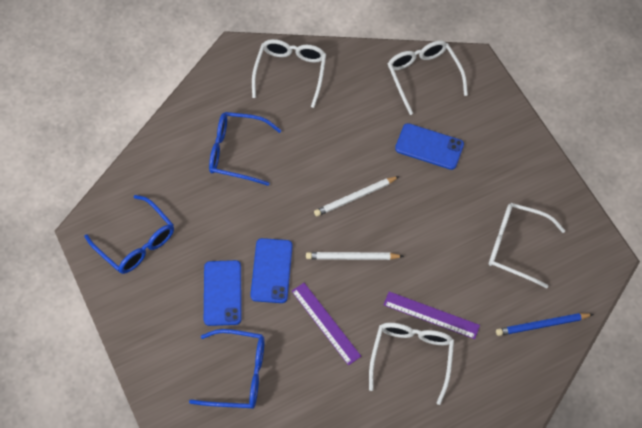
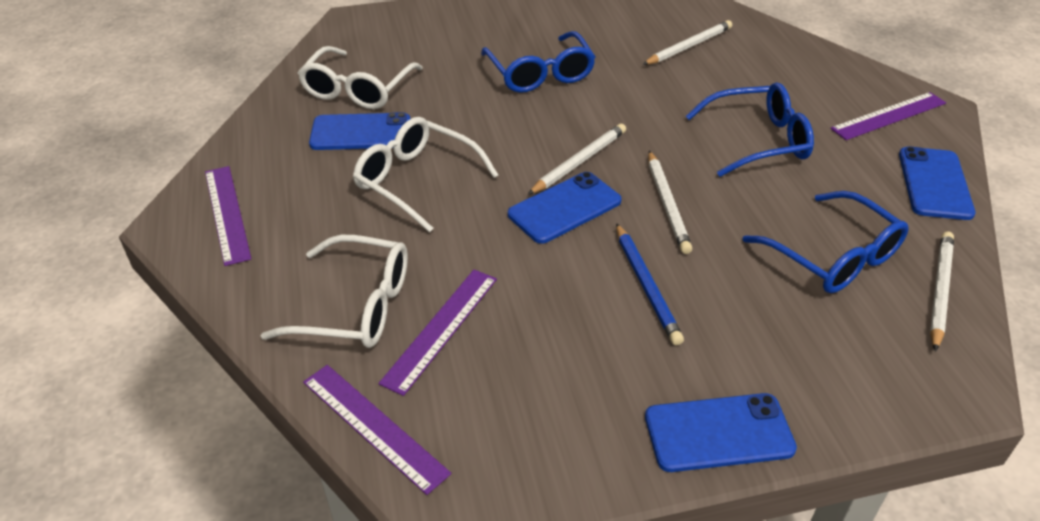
blue phone: [204,260,242,326] [250,238,293,303] [395,123,464,170] = 3 -> [309,112,410,150] [508,172,622,244] [645,393,797,472] [899,147,976,220] = 4
purple ruler: [292,283,361,366] [384,292,480,339] = 2 -> [205,166,251,266] [303,365,451,495] [378,270,497,396] [830,92,946,140] = 4
white glasses: [252,39,326,108] [369,323,454,405] [388,41,468,115] [489,203,565,288] = 4 -> [260,235,408,348] [298,46,423,109] [353,117,498,232] = 3
white pencil: [306,252,404,260] [314,176,399,217] = 2 -> [528,124,626,195] [642,20,732,65] [648,151,692,254] [930,232,954,352] = 4

